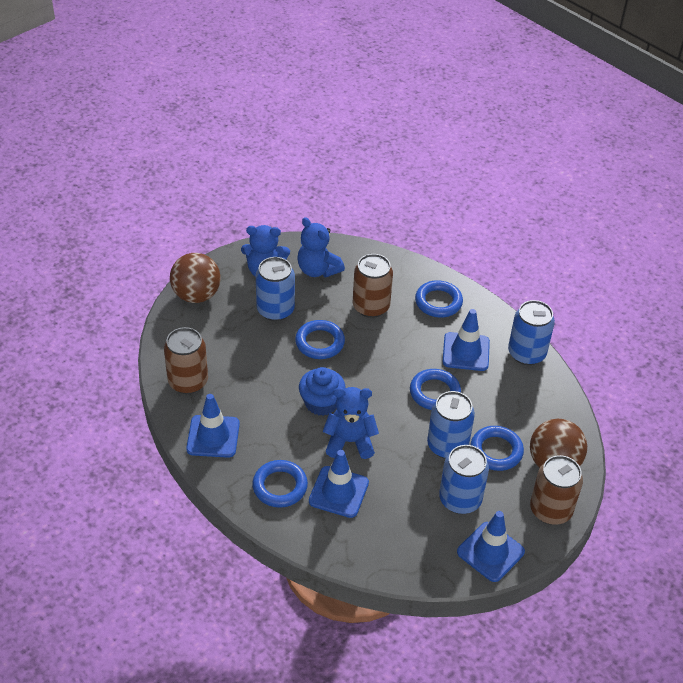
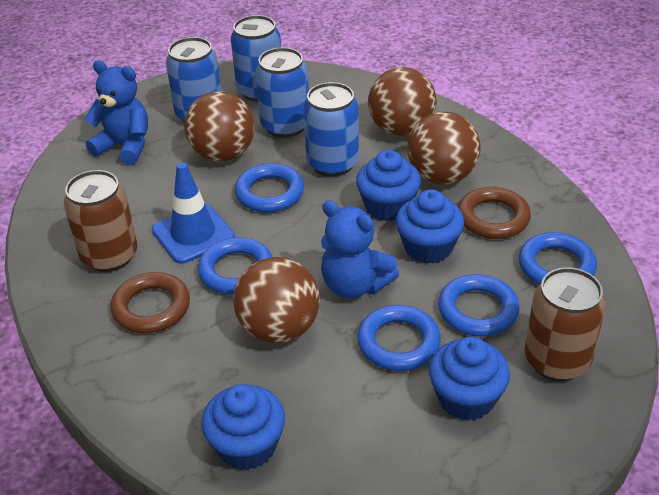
blue cupcake: [299,367,346,416] = 1 -> [202,384,285,470] [356,150,421,221] [396,189,464,264] [429,337,510,421] = 4
blue teddy bear: [241,225,290,277] [298,217,345,277] [323,387,379,459] = 3 -> [84,60,148,165] [321,201,399,299] = 2
blue traffic cone: [186,394,240,458] [309,450,369,518] [443,309,490,371] [457,511,525,582] = 4 -> [152,162,235,264] = 1
brown ball: [170,253,221,303] [530,419,587,468] = 2 -> [184,91,255,162] [233,257,320,343] [368,67,436,136] [407,112,480,185] = 4
brown can: [164,327,208,394] [353,254,393,318] [530,455,583,525] = 3 -> [64,170,138,272] [525,267,606,381] = 2
brown ring: none = 0 -> [111,272,190,333] [458,187,531,239] = 2

